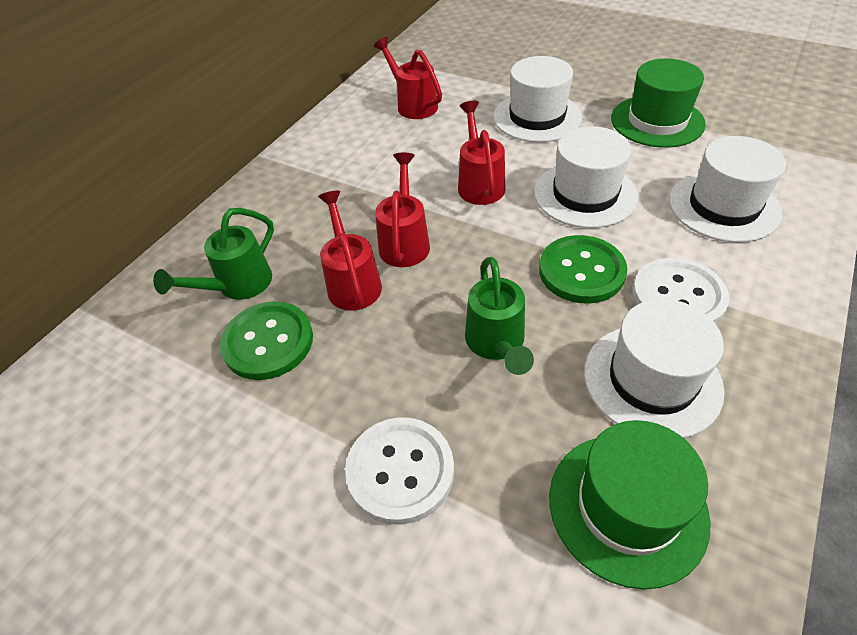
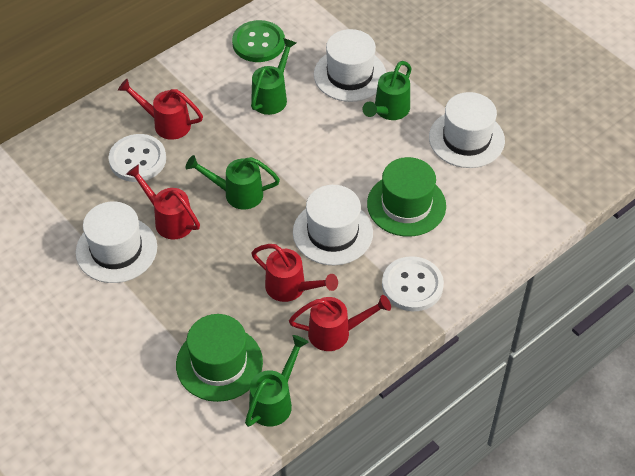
green button: [220,301,313,380] [539,235,627,304] = 2 -> [232,20,285,62] = 1
green watering can: [153,208,274,300] [465,257,534,375] = 2 -> [185,155,280,210] [245,335,309,427] [251,38,296,115] [363,61,412,120] = 4

